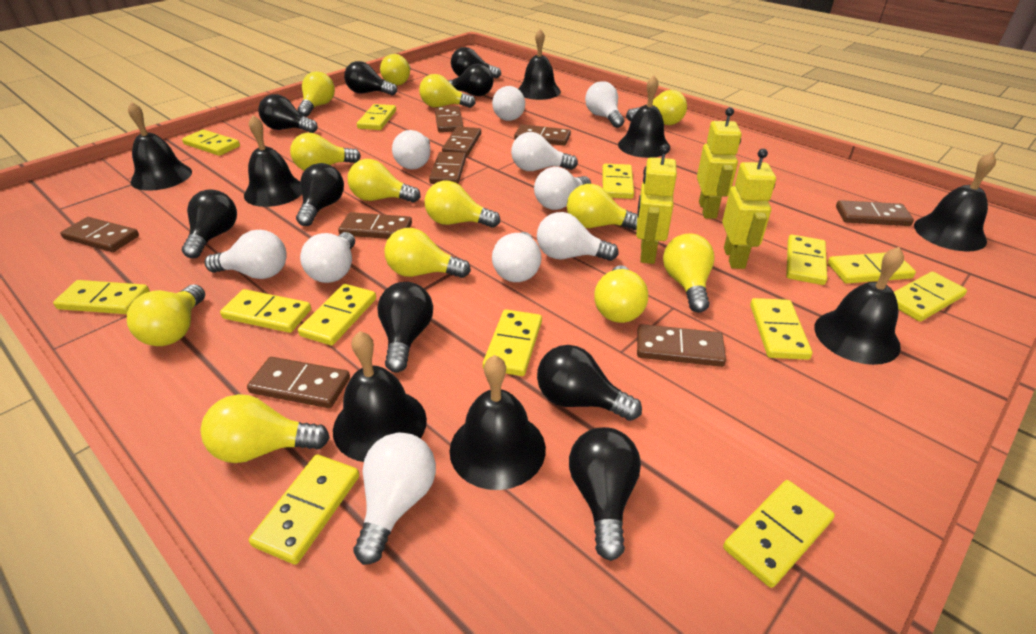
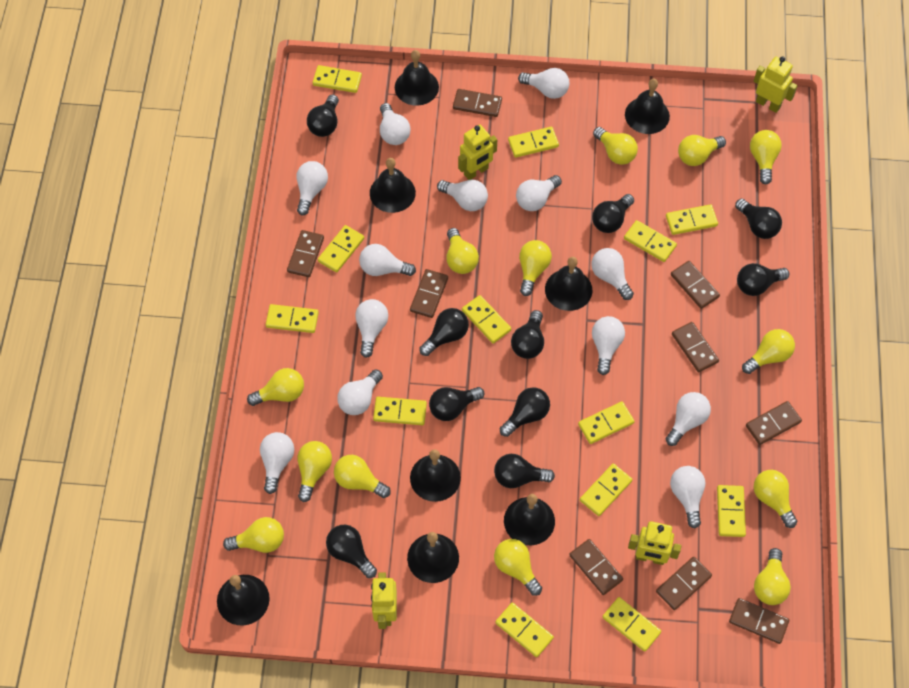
black light bulb: [182,189,237,258] [258,94,318,133] [296,163,344,226] [344,61,397,95] [377,282,433,373] [448,64,494,96] [451,47,501,79] [537,345,642,421] [569,427,641,561] = 9 -> [307,94,339,137] [326,525,377,578] [419,308,469,356] [429,387,485,421] [494,454,555,488] [500,387,550,437] [511,310,544,359] [592,194,634,233] [735,199,782,239] [737,263,790,296] = 10
white light bulb: [205,230,287,279] [300,232,355,283] [353,433,436,565] [392,130,431,169] [492,86,525,121] [492,232,541,282] [511,132,578,171] [534,167,591,210] [537,212,619,261] [585,81,624,128] = 10 -> [260,432,294,494] [296,161,328,215] [337,369,383,415] [355,299,388,358] [359,244,416,276] [380,103,410,145] [437,180,488,211] [516,175,562,211] [518,68,569,99] [591,248,634,300] [592,316,625,375] [666,392,711,446] [670,466,706,529] = 13
yellow robot: [636,144,677,264] [697,107,742,219] [722,149,776,269] = 3 -> [371,572,397,629] [458,125,497,180] [628,521,681,565] [754,56,798,113] = 4

